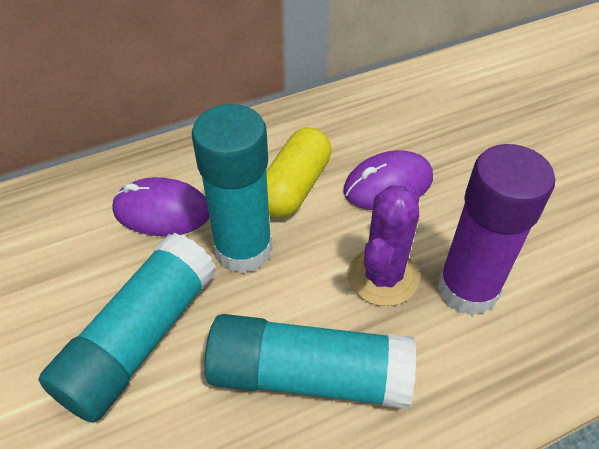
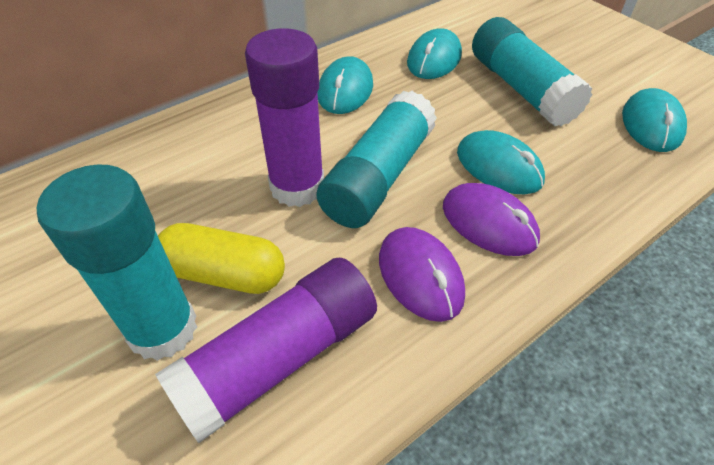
purple cactus: [348,185,419,306] = 1 -> none = 0
purple glue stick: [438,144,555,316] = 1 -> [155,258,377,443] [245,28,324,207] = 2
turquoise mouse: none = 0 -> [317,56,373,114] [407,28,462,79] [457,130,545,194] [622,88,687,152] = 4

